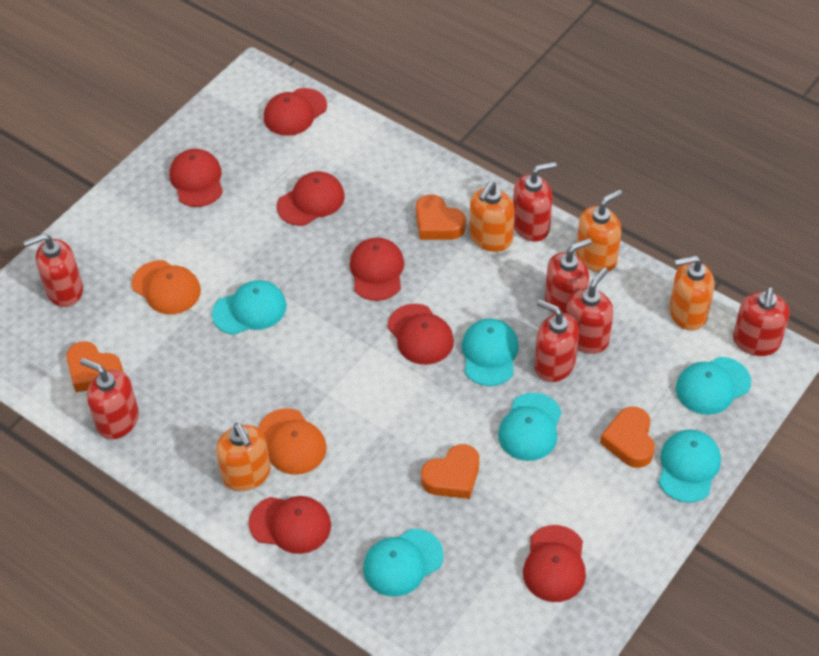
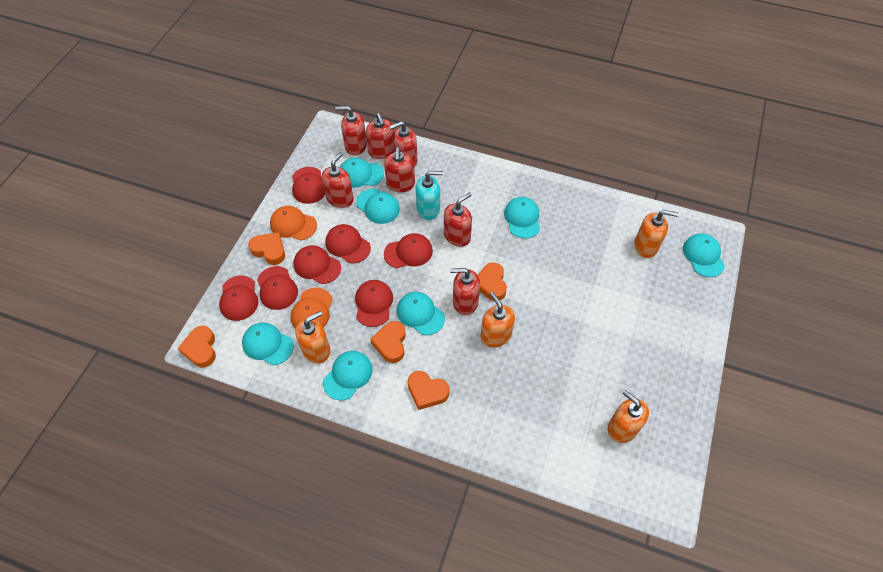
orange heart: [66,341,123,392] [416,194,466,240] [421,444,479,499] [600,406,655,468] = 4 -> [177,326,216,367] [248,232,285,265] [370,321,406,363] [408,371,449,410] [478,262,507,301] = 5
turquoise cap: [212,280,286,335] [363,529,444,597] [462,319,519,386] [498,393,562,461] [659,429,721,503] [676,357,751,415] = 6 -> [242,323,294,365] [323,351,372,400] [340,158,384,188] [356,189,400,224] [397,292,445,335] [504,197,540,238] [683,233,725,277] = 7
turquoise soap dispenser: none = 0 -> [416,171,443,220] = 1

